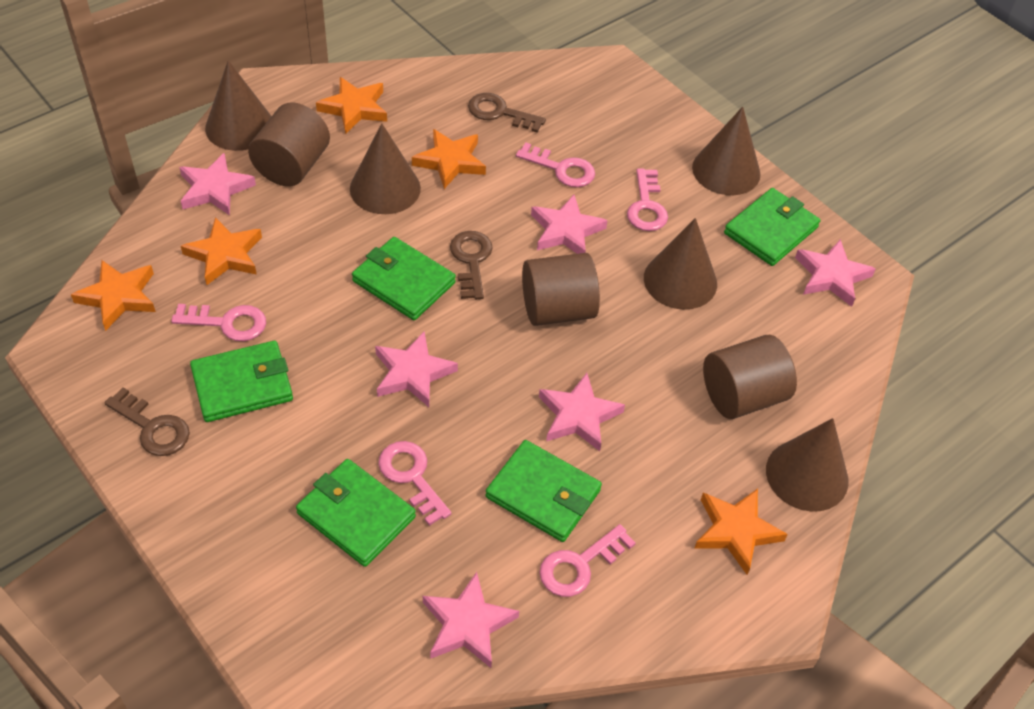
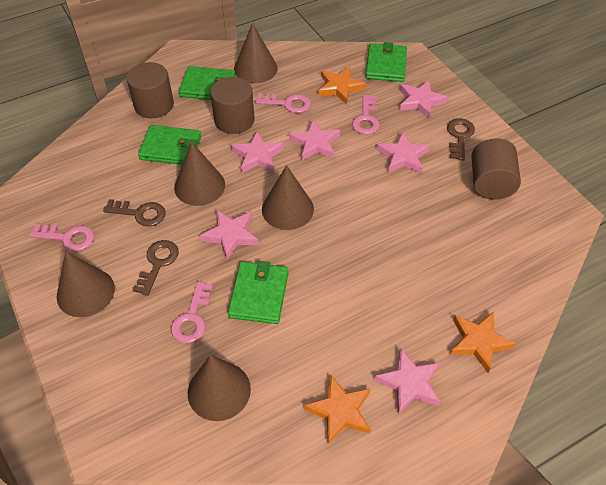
green wallet: [190,341,293,422] [296,459,416,567] [352,237,456,320] [485,440,602,542] [724,188,820,266] = 5 -> [138,125,201,165] [179,66,235,100] [228,261,288,324] [365,42,407,82] = 4
orange star: [71,260,156,331] [181,217,262,285] [316,77,387,134] [412,129,486,189] [694,489,788,575] = 5 -> [304,375,371,444] [319,67,366,105] [450,312,516,373] = 3
pink key: [171,304,266,341] [378,441,452,526] [516,142,595,187] [539,524,636,597] [627,168,668,231] = 5 -> [30,223,94,251] [171,282,213,343] [255,93,311,113] [352,95,379,135] = 4

